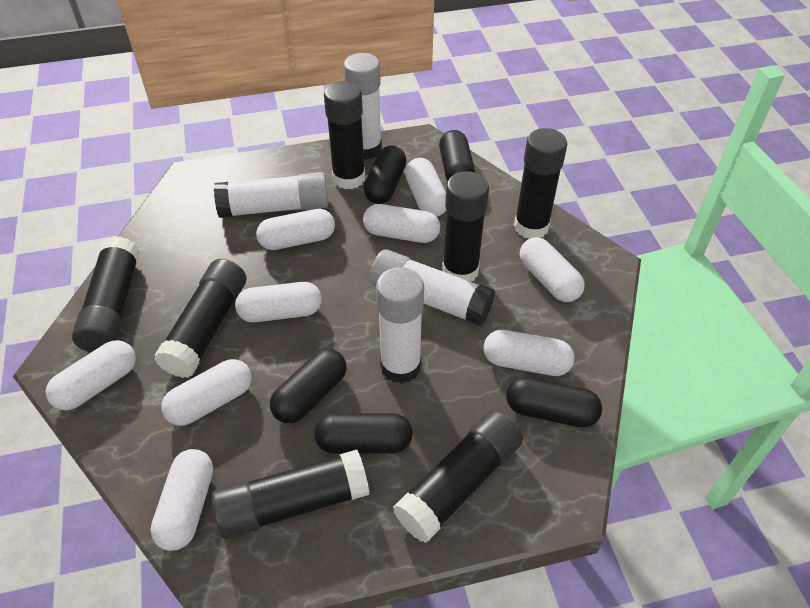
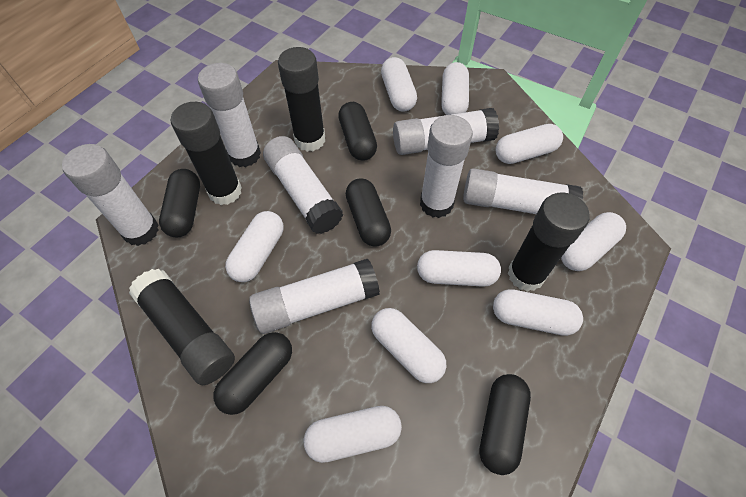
black glue stick: [72,236,140,352] [154,259,246,378] [211,450,370,539] [324,81,365,189] [393,410,523,543] [442,171,489,282] [514,128,567,239] = 7 -> [129,269,235,385] [171,102,242,205] [278,47,325,152] [508,193,589,292] = 4
white glue stick: [214,172,329,218] [344,53,382,160] [370,250,495,326] [376,267,424,384] = 4 -> [62,144,159,246] [198,63,261,167] [249,259,380,334] [263,136,343,234] [393,108,499,155] [420,115,473,218] [463,168,583,214] = 7

